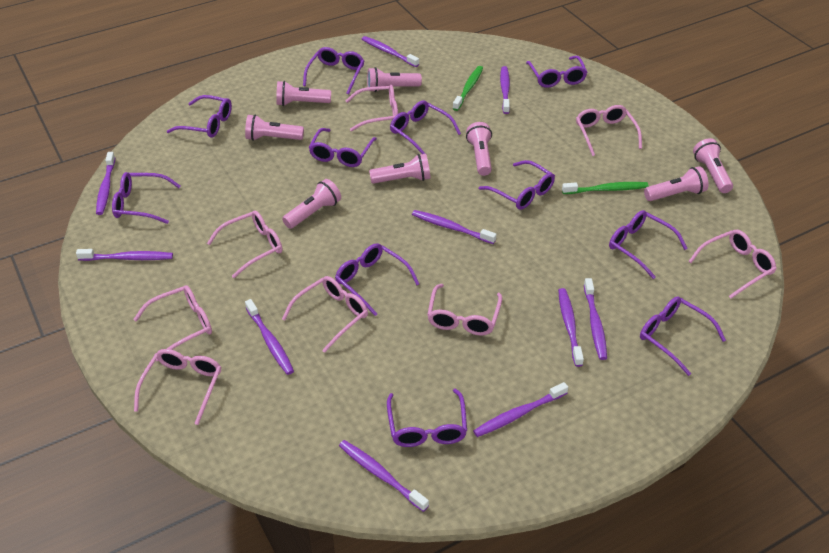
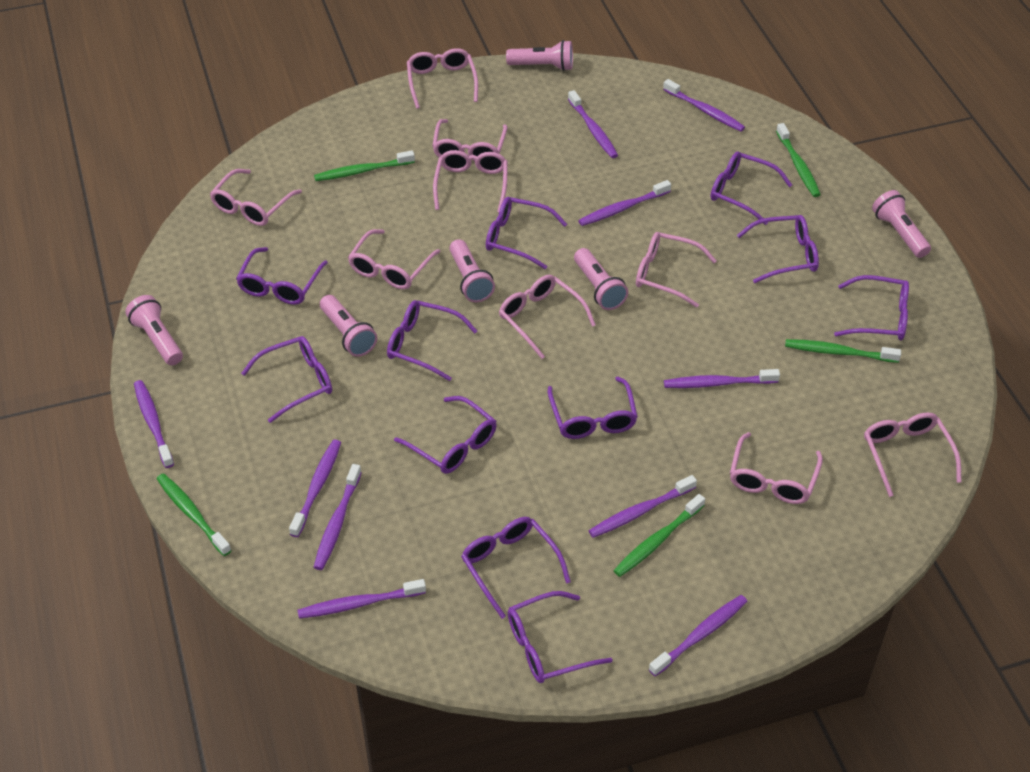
green toothbrush: [453,66,483,111] [562,182,648,194] = 2 -> [157,473,232,556] [314,150,415,181] [613,494,705,577] [776,123,821,197] [785,339,901,363] = 5
pink flashlight: [245,114,304,141] [276,81,331,106] [282,179,341,229] [367,67,422,92] [369,154,430,184] [466,122,492,176] [644,166,709,201] [693,138,733,193] = 8 -> [125,295,183,365] [320,295,377,357] [449,239,495,302] [506,40,573,71] [574,248,628,310] [872,190,931,258] = 6
pink glasses: [133,285,212,361] [134,349,221,425] [207,211,282,278] [282,276,368,353] [345,85,398,131] [427,284,502,336] [576,105,642,156] [689,230,777,299] = 8 -> [210,169,302,226] [348,229,440,289] [407,48,478,109] [432,119,508,161] [433,150,508,213] [499,275,596,359] [636,232,717,308] [730,432,823,504] [864,412,961,497] = 9

